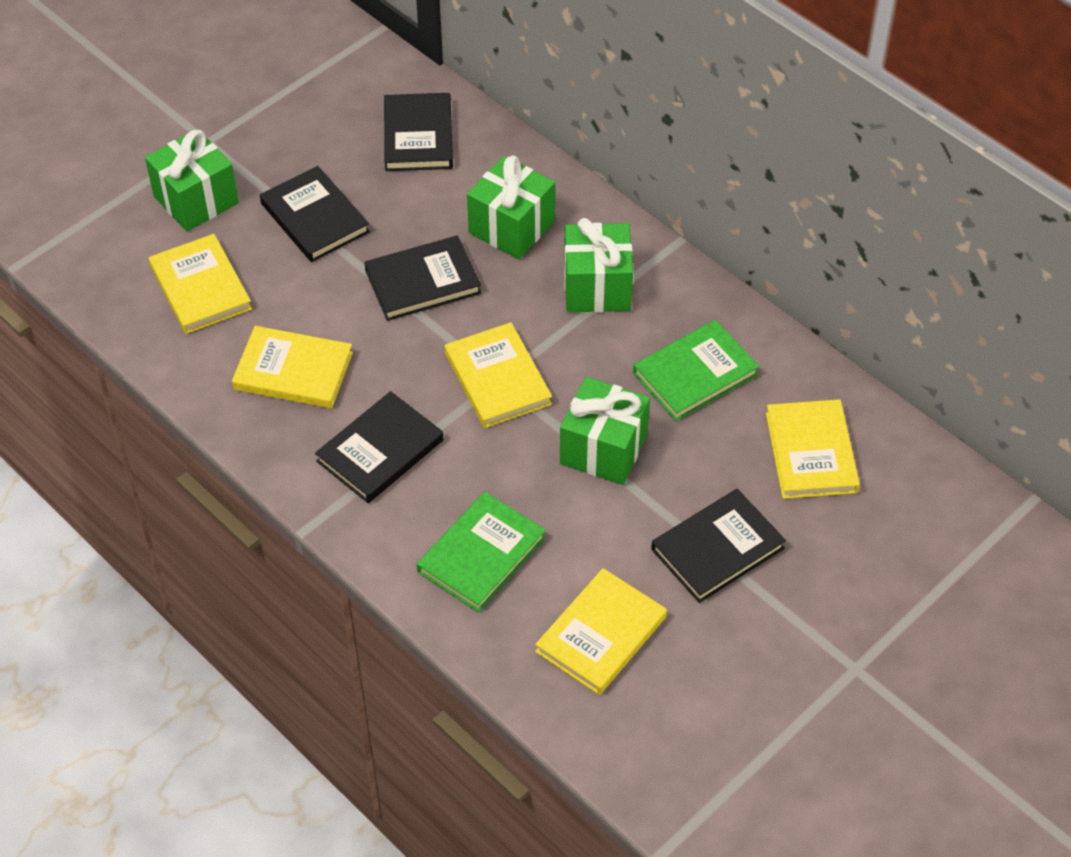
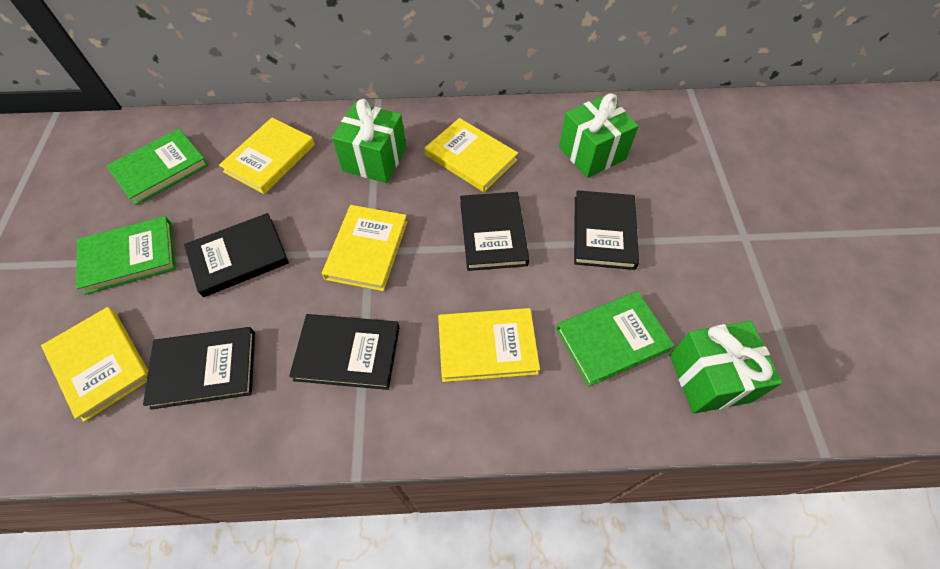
green book: [417,492,546,612] [633,320,760,421] = 2 -> [76,216,176,295] [107,129,209,205] [556,291,674,386] = 3
green gift: [145,129,239,232] [467,156,555,259] [560,377,650,485] [564,218,633,312] = 4 -> [332,99,406,183] [559,93,639,178] [670,321,782,414] = 3

